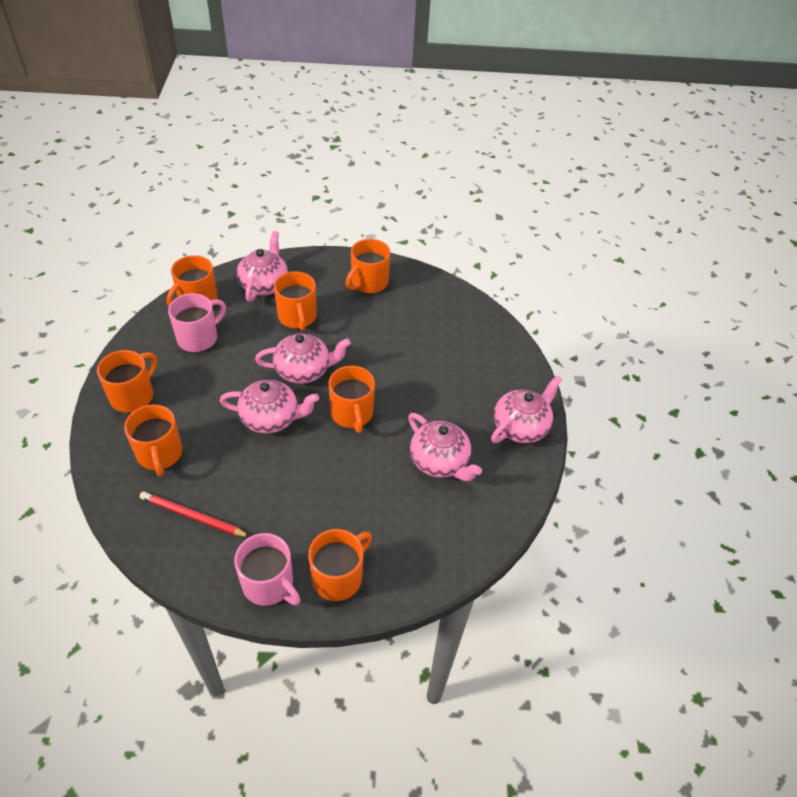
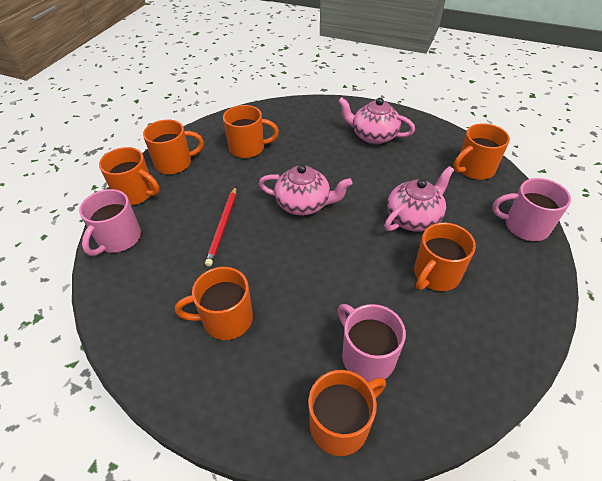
pink mug: [168,293,226,352] [234,533,300,606] = 2 -> [79,189,141,256] [338,304,406,382] [492,178,571,241] = 3
pink teapot: [220,380,319,434] [236,231,288,302] [255,333,351,384] [408,413,482,481] [491,375,562,443] = 5 -> [259,164,352,215] [338,97,415,144] [384,166,454,232] = 3

